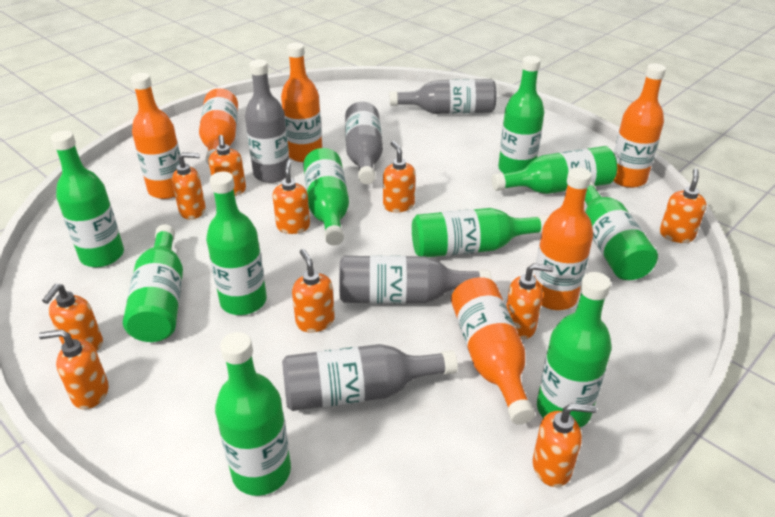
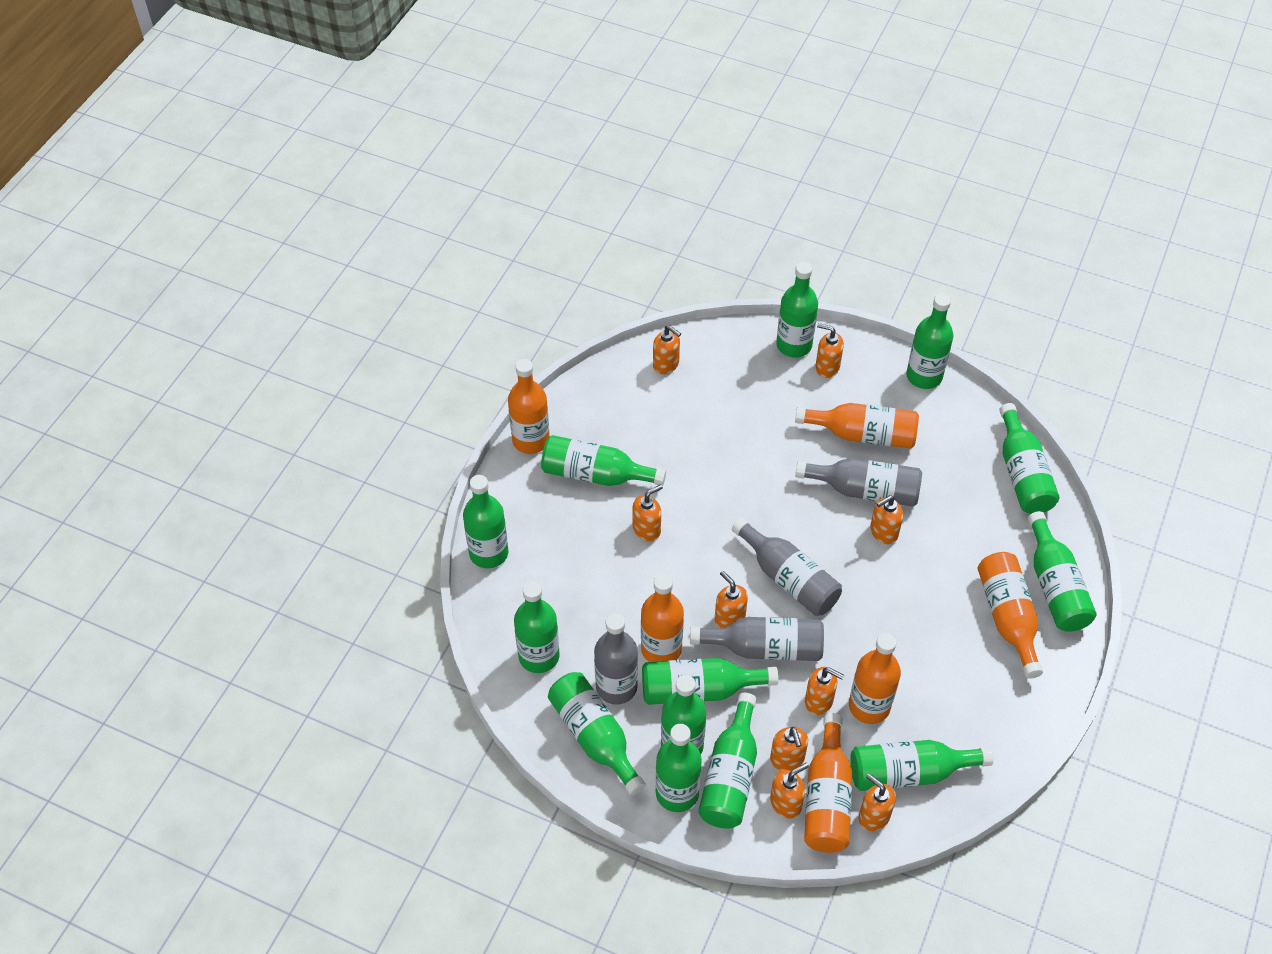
green bottle: [51,131,124,267] [123,224,183,342] [206,172,267,315] [215,332,291,496] [303,148,349,245] [412,208,549,257] [491,146,618,194] [498,56,544,174] [537,272,612,427] [585,181,658,280] = 10 -> [463,475,508,568] [514,581,560,673] [541,435,666,486] [548,672,646,796] [642,658,779,705] [655,724,702,812] [661,675,706,754] [698,693,757,829] [776,262,818,358] [850,740,993,791] [906,293,953,389] [999,403,1059,514] [1028,511,1096,632] = 13
grey bottle: [245,60,289,183] [282,344,458,411] [339,256,491,304] [345,102,383,184] [390,79,496,114] = 5 -> [594,613,638,705] [690,617,824,661] [732,518,842,616] [795,458,922,507] = 4
orange soap dispenser: [39,329,109,409] [42,284,103,351] [172,152,206,219] [209,135,246,196] [273,160,310,234] [292,249,335,332] [383,141,416,212] [506,263,554,339] [533,403,597,487] [660,168,707,243] = 10 -> [633,484,663,541] [653,325,681,374] [715,571,748,628] [770,727,808,771] [770,763,809,818] [805,667,844,715] [815,323,844,378] [859,773,896,831] [870,495,903,544] = 9

